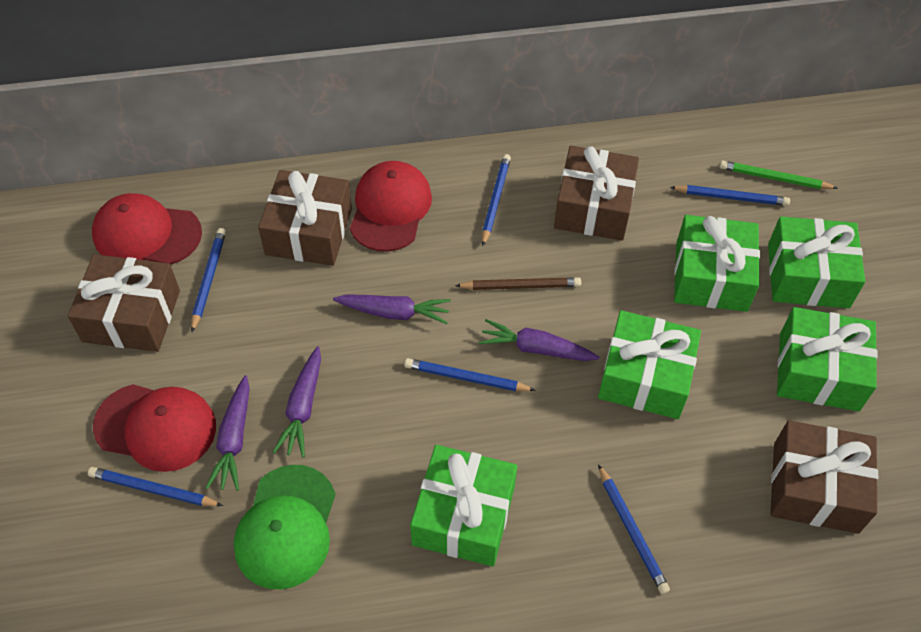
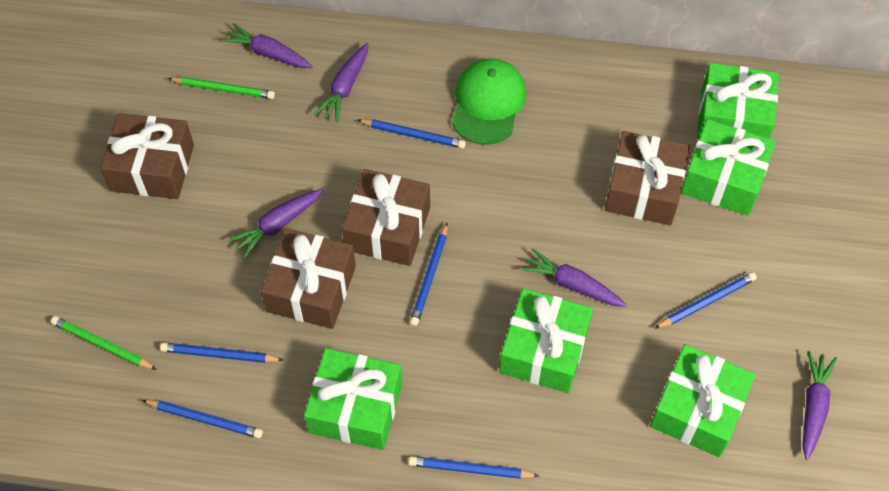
brown pencil: [455,277,581,290] = 1 -> none = 0
green pencil: [719,161,838,189] = 1 -> [51,316,157,370] [167,77,275,99] = 2
purple carrot: [206,376,250,491] [273,346,321,457] [333,294,451,324] [479,319,599,361] = 4 -> [221,23,313,68] [228,189,323,258] [314,43,368,122] [521,248,627,307] [802,351,837,460] = 5
red cap: [92,193,202,265] [93,384,216,472] [350,161,432,252] = 3 -> none = 0

